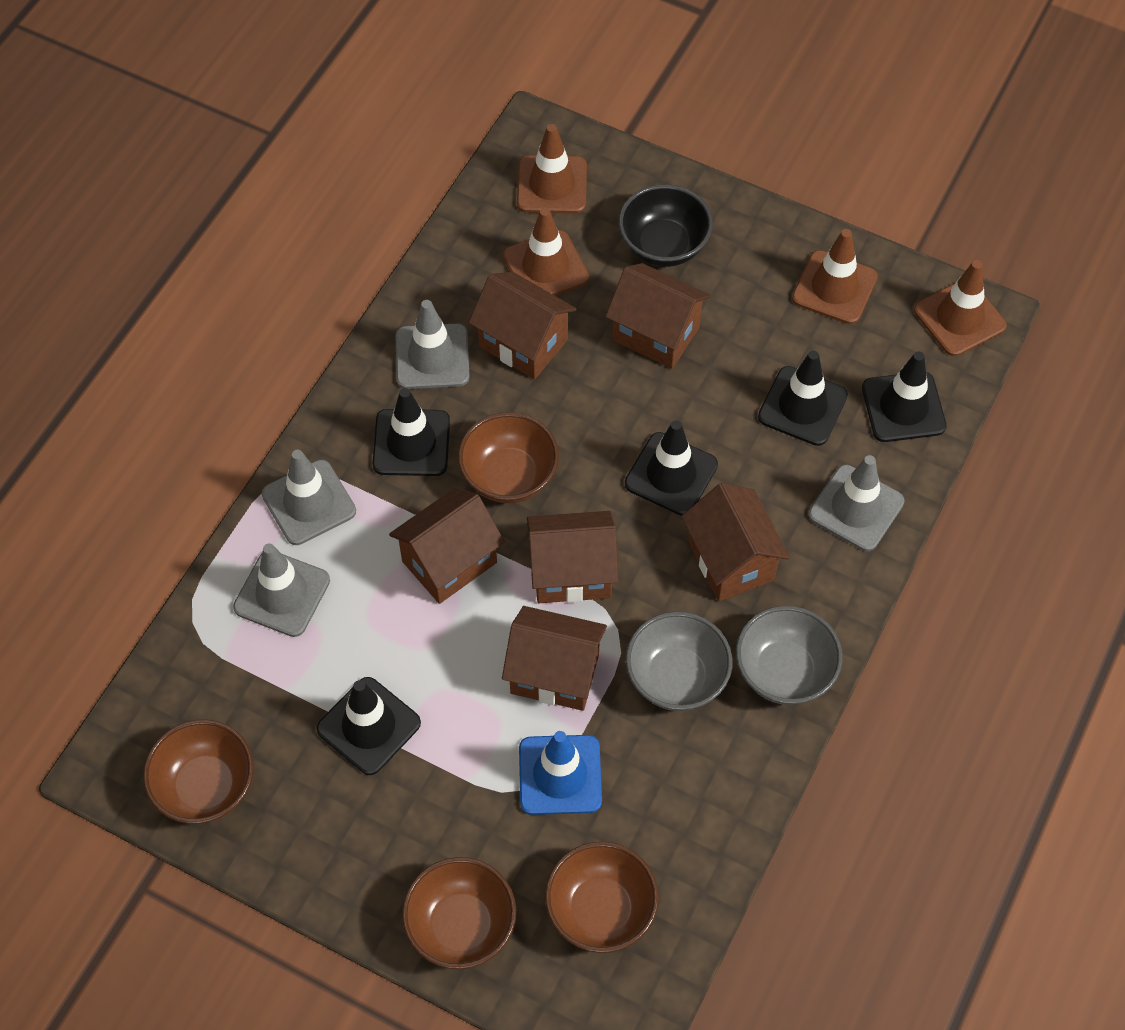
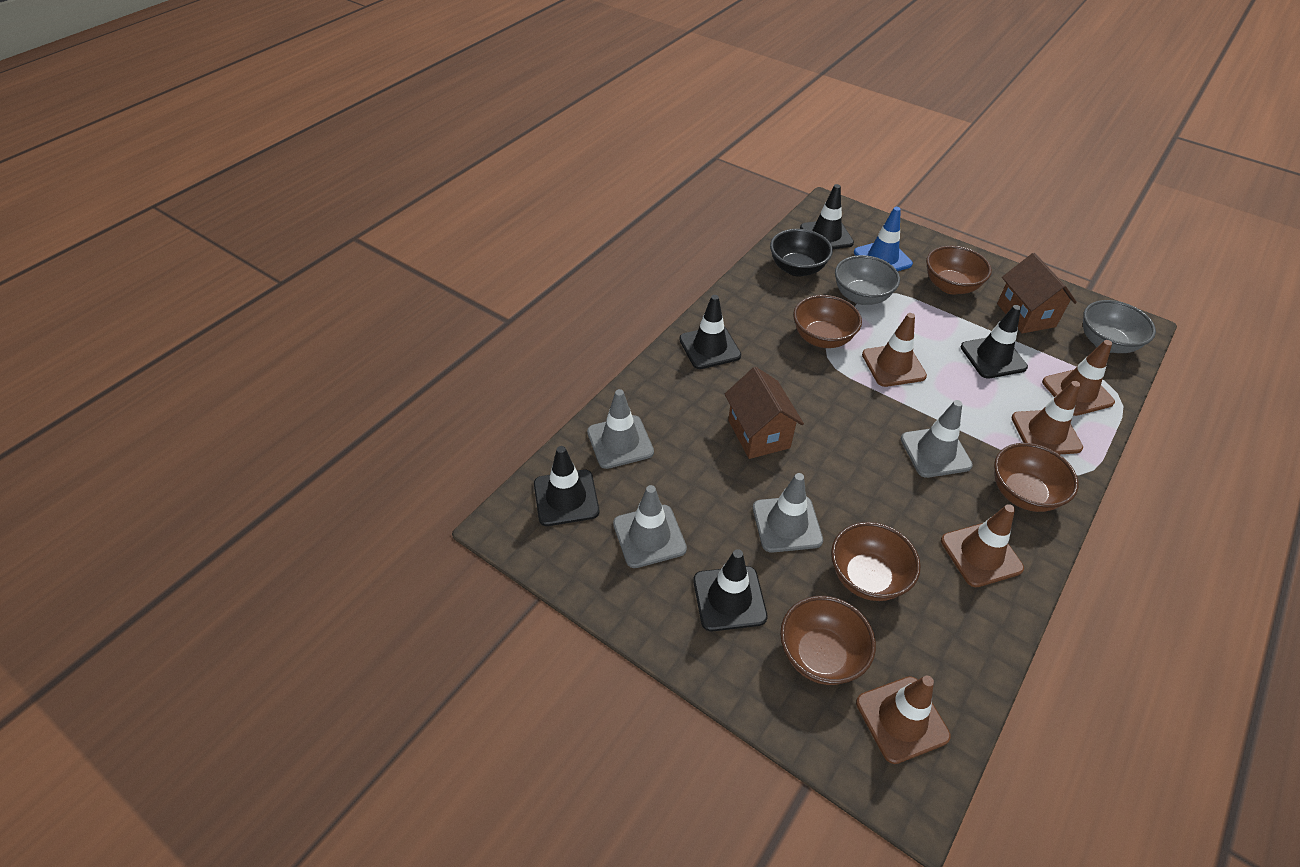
brown bowl: [143,720,254,824] [402,857,516,969] [458,412,559,503] [545,842,659,953] = 4 -> [780,596,876,685] [793,295,862,348] [831,522,921,601] [926,246,992,295] [994,443,1079,512] = 5
brown house: [389,487,505,604] [468,272,576,379] [502,606,607,711] [527,511,618,603] [605,263,711,369] [681,483,790,601] = 6 -> [724,367,804,459] [997,253,1077,333] = 2
brown traffic cone: [503,207,589,296] [517,124,587,214] [792,229,878,324] [914,260,1007,356] = 4 -> [856,676,951,764] [862,313,927,387] [941,504,1024,587] [1011,381,1083,455] [1042,340,1115,416] = 5

